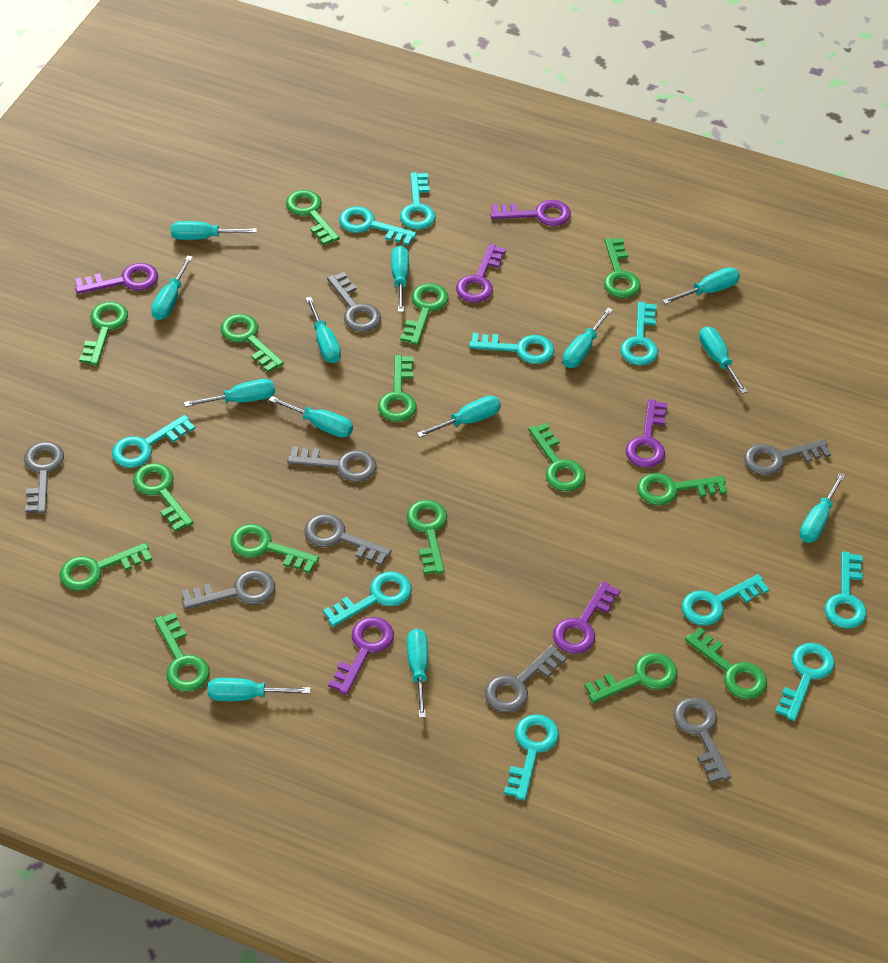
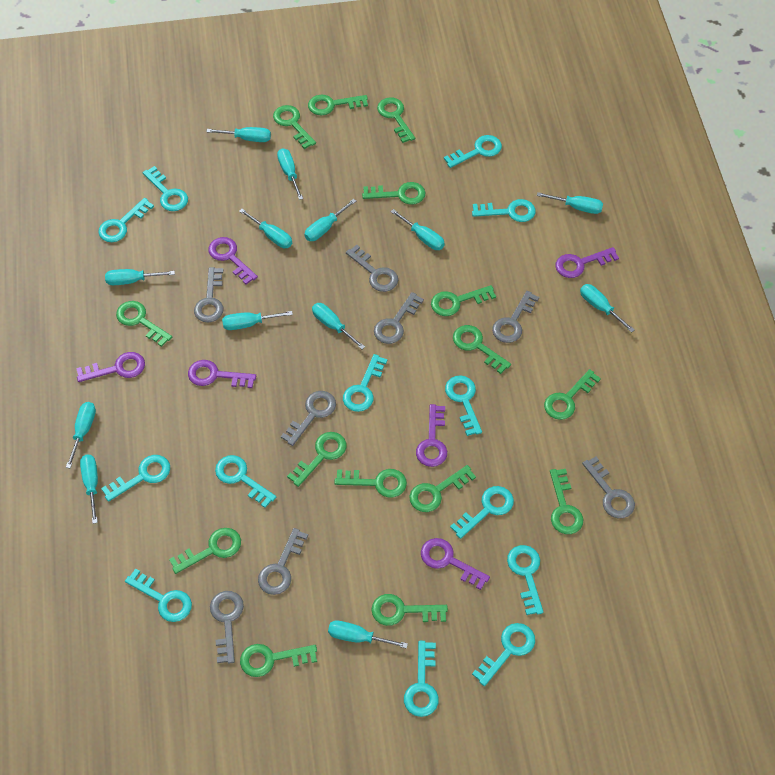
turquoise key: [112,415,195,468] [323,571,412,627] [339,207,417,246] [400,172,436,230] [469,333,554,364] [504,714,559,800] [620,302,658,365] [682,574,769,626] [775,643,835,721] [825,551,866,628] = 10 -> [98,198,154,242] [101,455,170,502] [125,568,192,622] [143,166,188,211] [215,455,276,508] [343,354,387,412] [404,641,439,717] [444,135,502,168] [445,375,482,436] [450,486,514,539] [472,199,536,222] [472,623,535,686] [507,545,543,615] = 13

